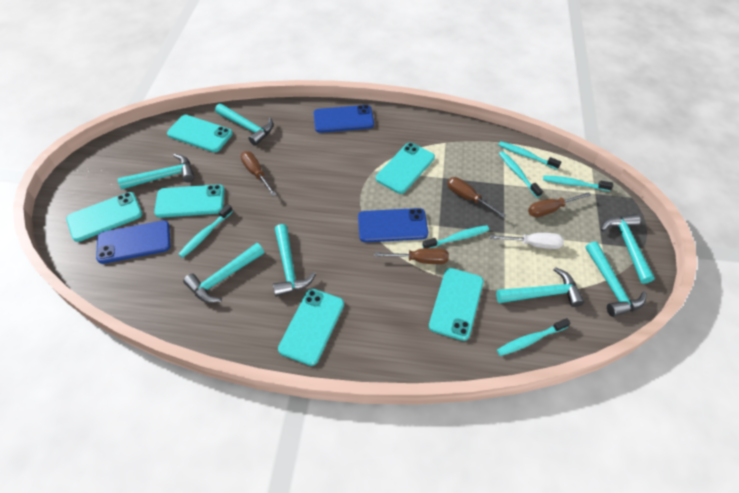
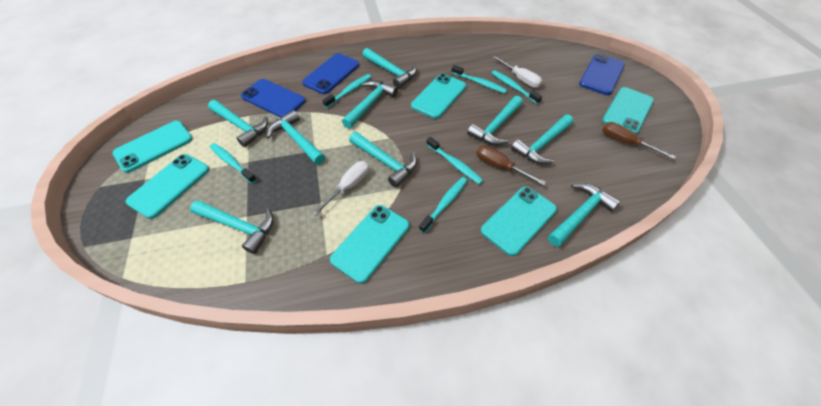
brown screwdriver: [241,151,277,196] [375,248,449,264] [447,177,506,218] [528,192,591,217] = 4 -> [476,146,546,185] [602,122,676,159] = 2
turquoise hammer: [118,154,195,190] [183,243,264,303] [215,104,273,146] [273,224,316,297] [496,267,585,307] [586,241,647,317] [601,214,655,284] = 7 -> [190,200,274,254] [208,100,268,147] [266,110,325,165] [342,80,398,129] [349,132,417,188] [362,48,417,89] [467,96,523,145] [511,114,574,164] [548,183,621,247] = 9
white screwdriver: [490,233,564,249] = 1 -> [312,161,369,216] [492,56,543,88] = 2

